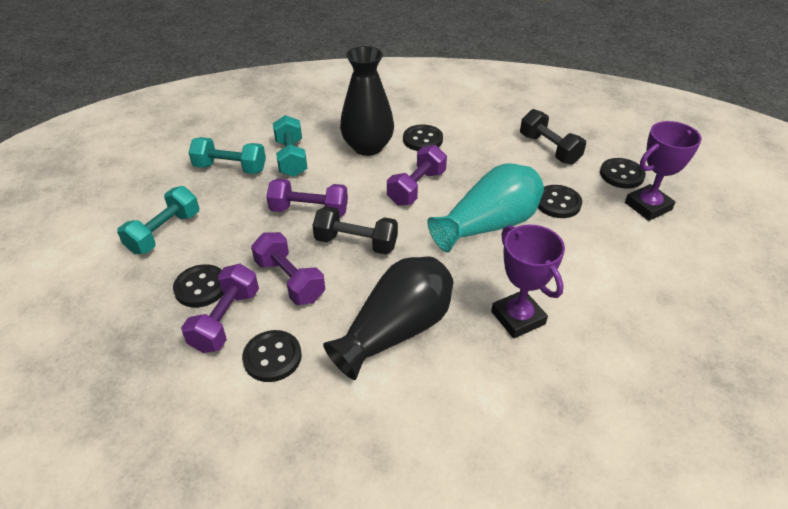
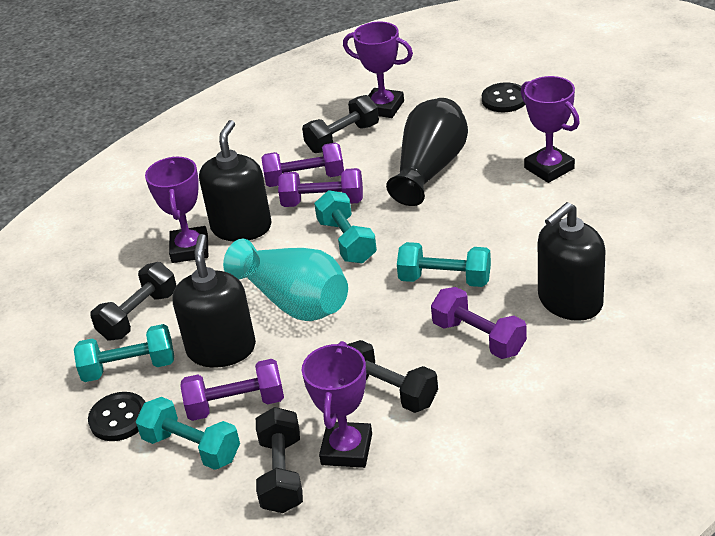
black button: [173,264,224,307] [242,330,302,382] [403,124,443,151] [538,185,582,218] [600,158,646,189] = 5 -> [88,392,145,441] [482,82,525,112] = 2
black dumbbell: [312,206,398,255] [520,109,586,165] = 2 -> [90,262,177,340] [256,407,303,513] [302,95,379,153] [347,340,438,413] = 4
black soap dispenser: none = 0 -> [172,234,256,368] [199,120,272,242] [538,202,606,321] = 3
black vase: [323,256,453,380] [340,46,394,156] = 2 -> [386,98,468,206] = 1
purple trophy: [491,225,565,338] [625,121,702,221] = 2 -> [145,157,208,263] [302,341,372,468] [343,21,413,118] [521,76,580,183] = 4
turquoise dumbbell: [117,186,199,254] [188,137,266,174] [273,115,308,177] = 3 -> [74,324,174,382] [136,397,240,470] [314,190,377,263] [397,242,491,287] = 4

